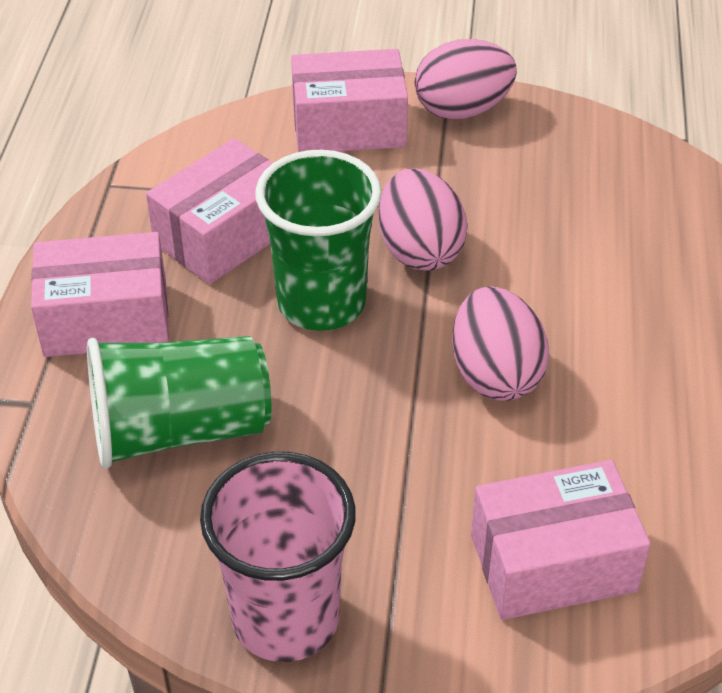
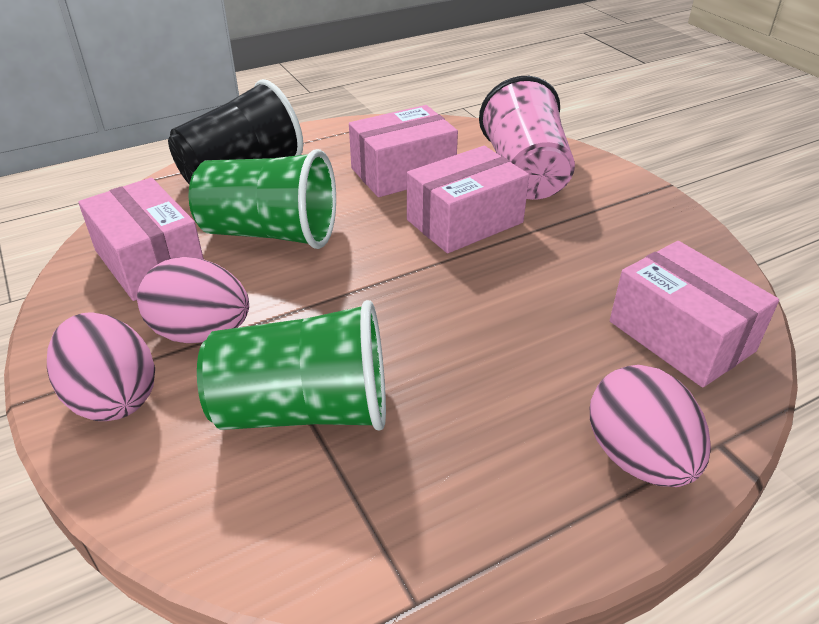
black cup: none = 0 -> [168,79,303,185] = 1

